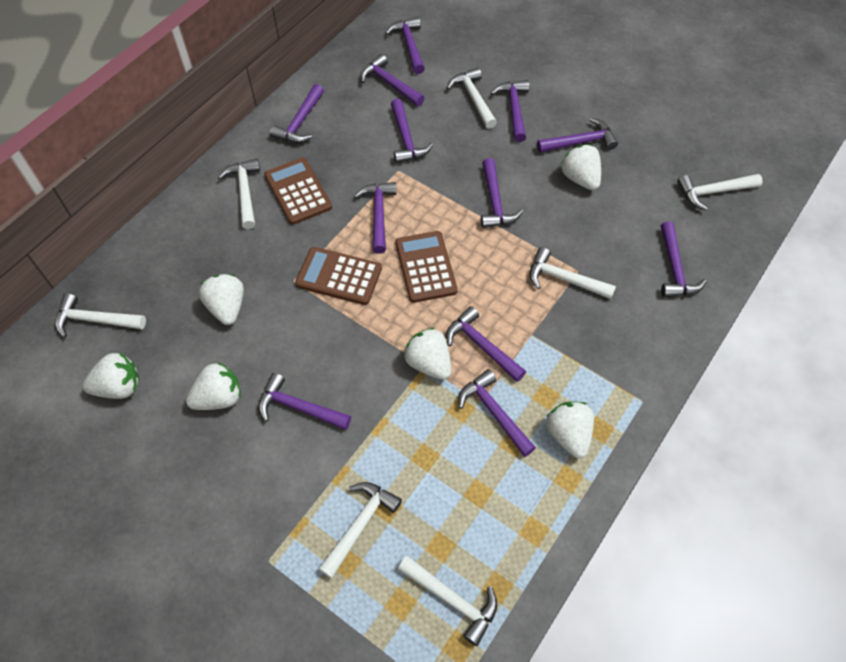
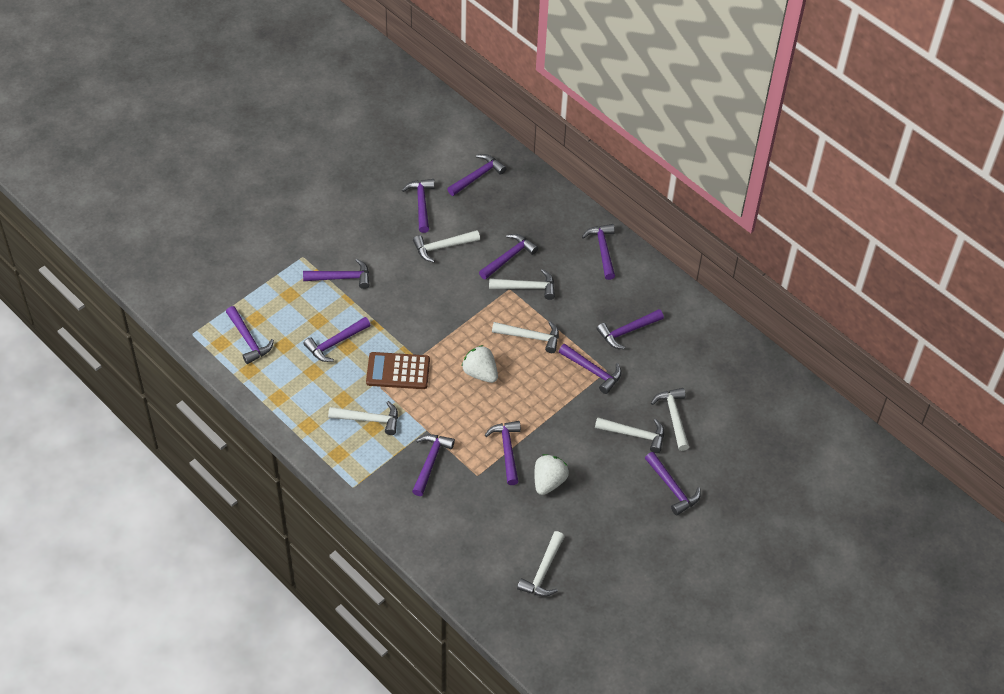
brown calculator: [264,158,332,225] [295,247,382,305] [395,231,458,303] = 3 -> [366,352,430,389] = 1
white strawberry: [82,352,139,399] [186,362,241,410] [199,274,244,325] [403,328,451,380] [546,402,594,458] [561,145,601,190] = 6 -> [461,345,498,383] [534,454,569,495] = 2

